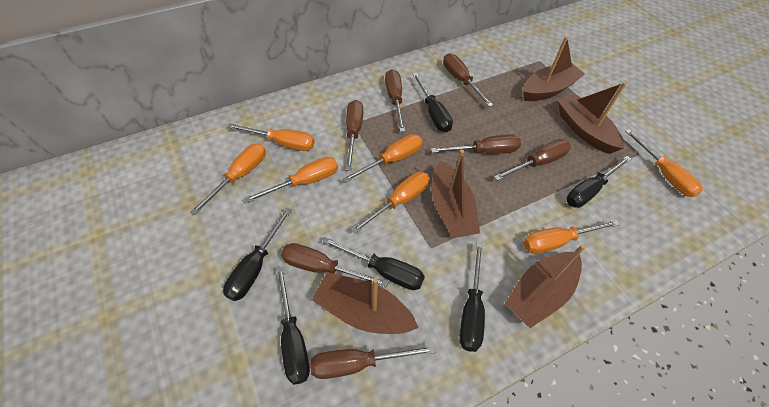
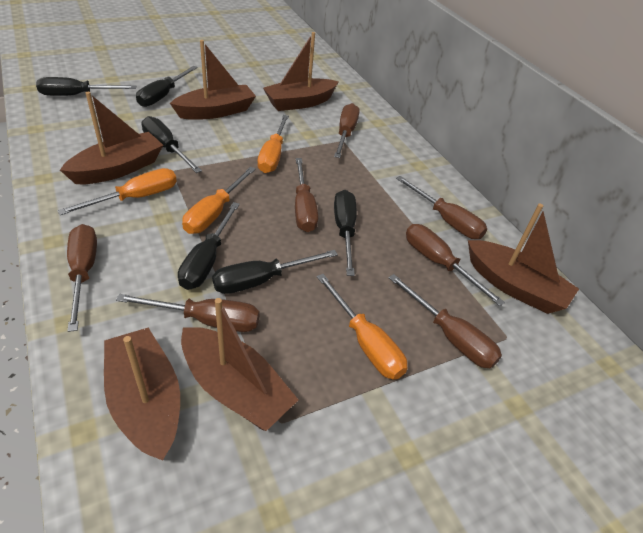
brown boat: [312,272,419,334] [431,150,480,238] [504,244,586,328] [523,37,585,101] [558,82,627,154] = 5 -> [60,92,163,184] [104,328,180,461] [170,40,256,120] [181,298,298,431] [263,32,339,111] [468,204,579,314] = 6
orange screwdriver: [190,144,266,215] [227,123,315,151] [244,157,338,203] [342,134,422,183] [351,172,430,234] [524,220,620,254] [625,129,703,197] = 7 -> [57,168,177,215] [182,167,256,234] [258,115,289,173] [317,274,407,380] = 4

